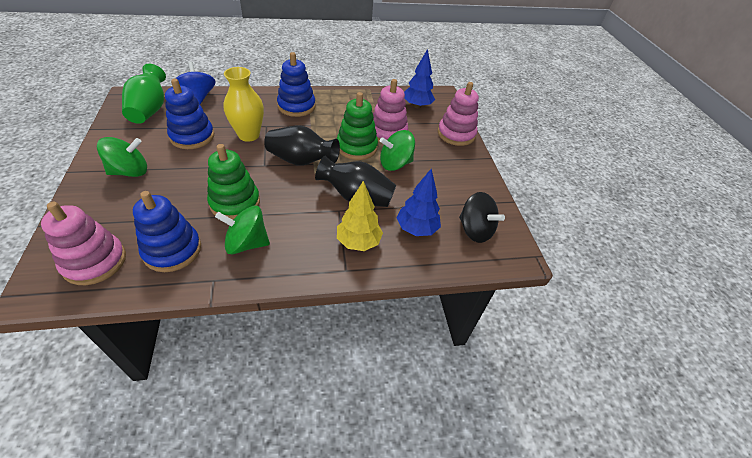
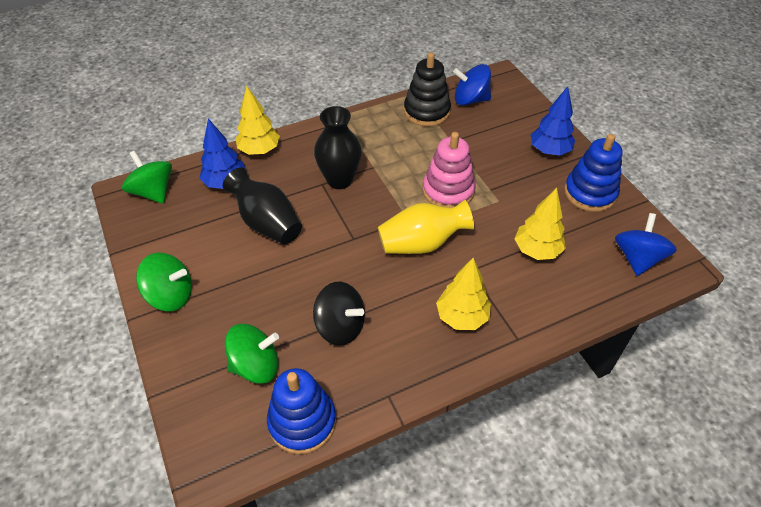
black stacking toy: none = 0 -> [404,52,451,127] = 1
blue spinning top: [175,62,215,105] = 1 -> [453,64,491,106] [615,213,677,276] = 2
blue stacking toy: [133,191,201,272] [165,79,214,149] [277,52,316,117] = 3 -> [267,368,336,454] [564,134,623,212] = 2
green stacking toy: [207,144,260,220] [337,92,378,160] = 2 -> none = 0
green vase: [122,64,166,124] = 1 -> none = 0
pink stacking toy: [41,202,126,285] [373,79,408,143] [438,82,479,146] = 3 -> [423,132,476,208] = 1
yellow tree: [337,181,383,251] = 1 -> [236,86,280,155] [436,258,491,330] [515,188,566,260] = 3

